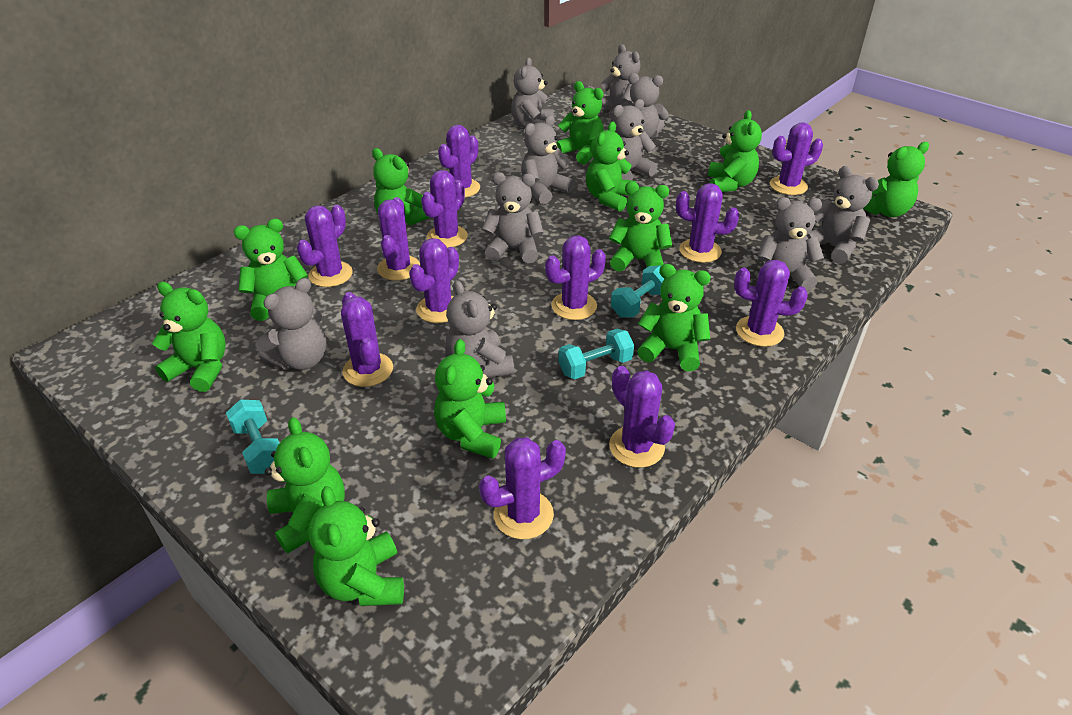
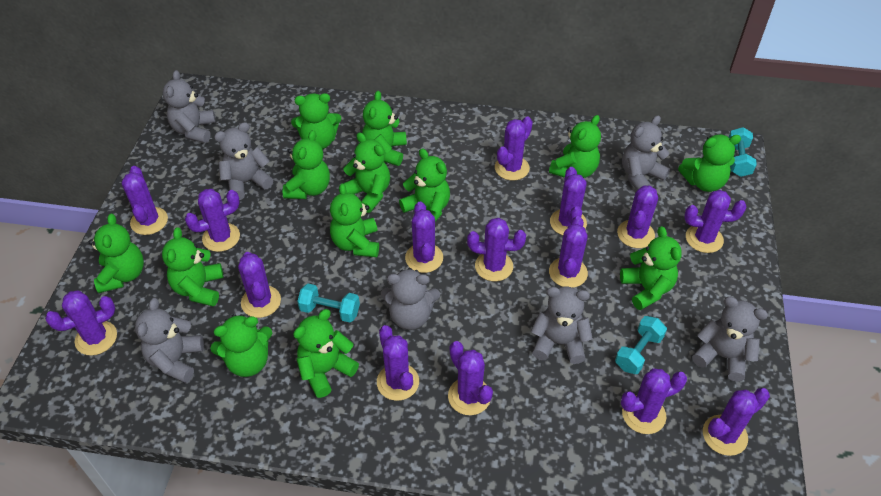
green teddy bear: [152,282,226,392] [234,219,308,321] [265,417,345,553] [308,486,404,606] [372,148,431,226] [434,339,506,459] [556,81,604,165] [586,122,636,212] [609,182,672,272] [637,264,711,371] [708,110,762,192] [863,142,929,217] = 12 -> [89,214,144,293] [162,227,224,306] [210,314,272,377] [283,130,330,199] [291,93,342,149] [293,309,359,398] [330,183,379,257] [343,132,390,213] [362,91,407,166] [399,149,450,222] [549,115,601,178] [620,226,682,310] [678,135,741,192] = 13
grey teddy bear: [256,278,327,370] [445,280,514,378] [482,172,543,263] [511,58,554,128] [521,115,574,204] [601,44,640,120] [613,99,657,180] [622,73,669,138] [758,197,824,291] [806,166,879,264] = 10 -> [135,298,204,383] [163,70,216,143] [214,122,273,200] [381,268,440,330] [531,287,593,364] [622,115,670,190] [692,296,768,382] = 7
purple cactus: [297,205,353,287] [341,292,393,387] [377,197,420,281] [409,238,459,323] [421,170,468,248] [438,125,480,197] [479,437,566,539] [545,235,606,320] [609,366,675,468] [676,183,739,263] [734,260,808,347] [770,122,823,195] = 12 -> [45,291,117,356] [121,166,168,235] [185,189,240,252] [238,252,281,318] [377,325,419,401] [405,201,443,273] [448,341,493,415] [467,218,526,281] [495,116,533,180] [549,216,588,288] [550,167,587,235] [617,186,658,248] [621,368,687,434] [684,190,747,253] [703,388,770,456] = 15

